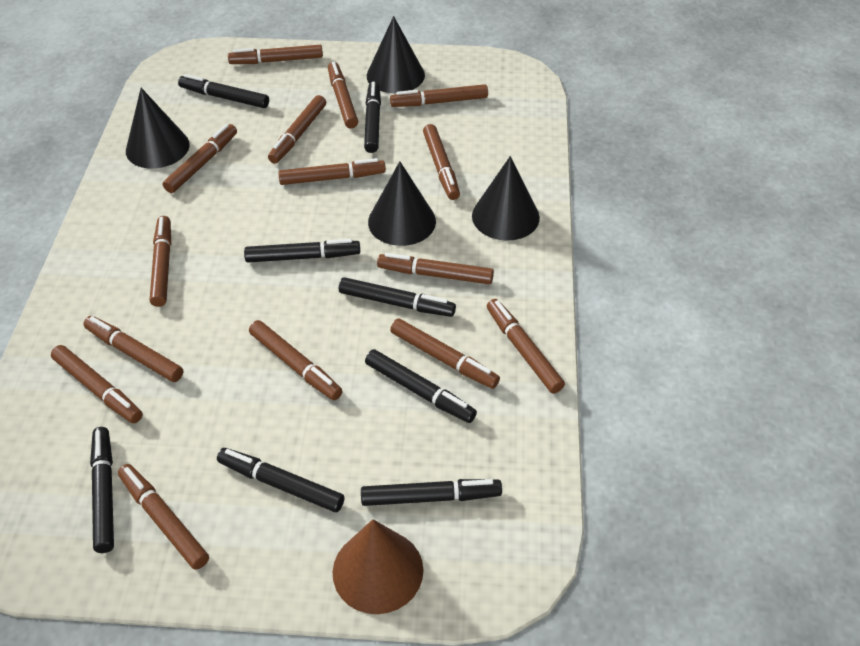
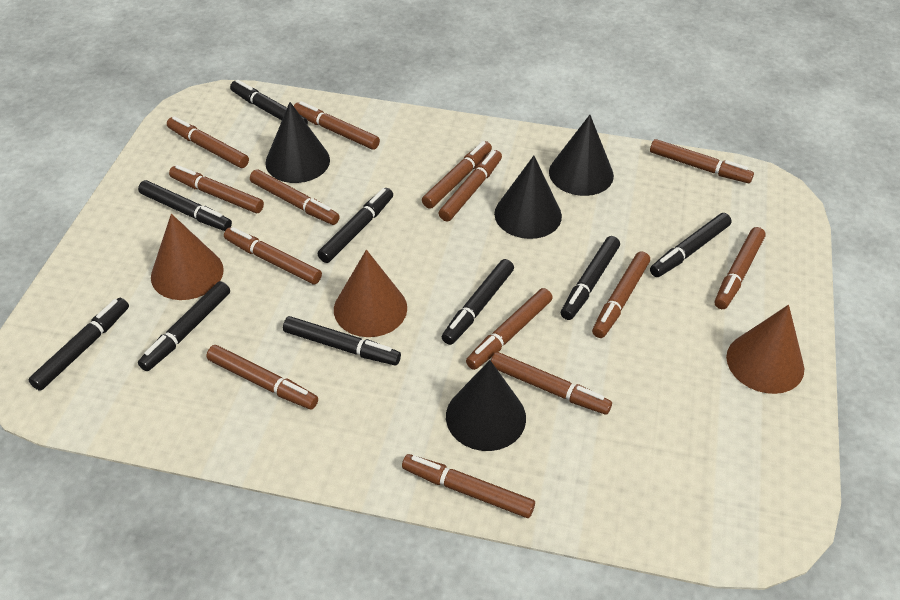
black marker: [90,427,114,553] [178,74,269,108] [217,448,344,512] [244,239,360,263] [339,277,456,317] [361,479,502,506] [364,82,381,153] [365,349,477,423] = 8 -> [28,298,129,391] [138,180,232,231] [138,281,230,371] [230,80,308,125] [283,316,401,365] [318,188,393,263] [442,259,514,345] [561,236,620,320] [650,213,732,277] = 9
brown cone: [333,519,423,614] = 1 -> [151,214,224,300] [334,250,407,337] [726,305,804,394] = 3
brown marker: [51,345,143,423] [83,316,183,382] [118,464,209,570] [150,216,171,307] [163,124,237,193] [228,45,323,64] [249,320,342,400] [268,95,326,163] [278,158,386,185] [328,62,358,128] [377,253,494,284] [390,84,488,107] [390,318,500,389] [423,124,460,200] [487,299,565,393] = 15 -> [167,116,249,168] [169,165,264,213] [206,345,318,410] [224,227,322,285] [250,169,340,225] [294,101,380,150] [402,454,535,518] [422,141,492,209] [439,150,502,221] [466,288,553,370] [491,352,612,415] [592,251,650,338] [650,139,754,183] [715,227,766,309] = 14

